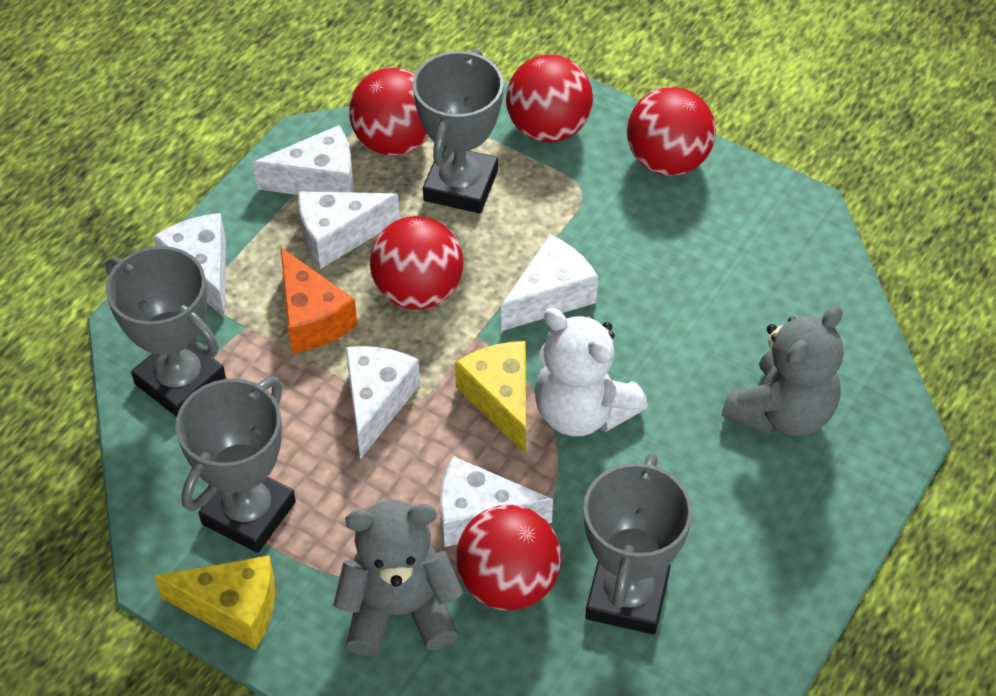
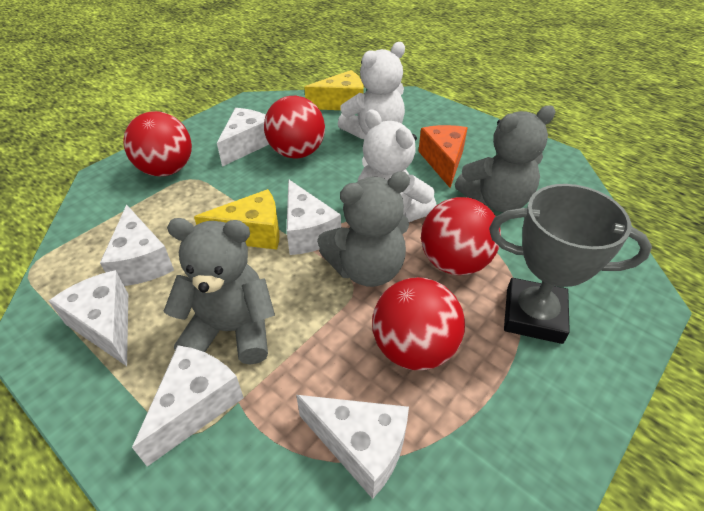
grey teddy bear: [334,500,463,657] [722,305,844,436] = 2 -> [164,218,275,365] [317,171,410,287] [455,105,556,212] = 3
grey trophy: [105,246,226,417] [175,377,296,553] [413,49,504,213] [583,453,692,635] = 4 -> [489,184,652,344] = 1
red ball: [349,68,429,156] [370,216,463,310] [456,505,561,611] [506,55,593,143] [627,87,716,176] = 5 -> [124,111,192,176] [264,96,325,159] [372,277,465,370] [421,197,501,275] = 4
white teddy bear: [534,308,648,436] = 1 -> [338,42,405,139] [358,109,436,222] = 2

